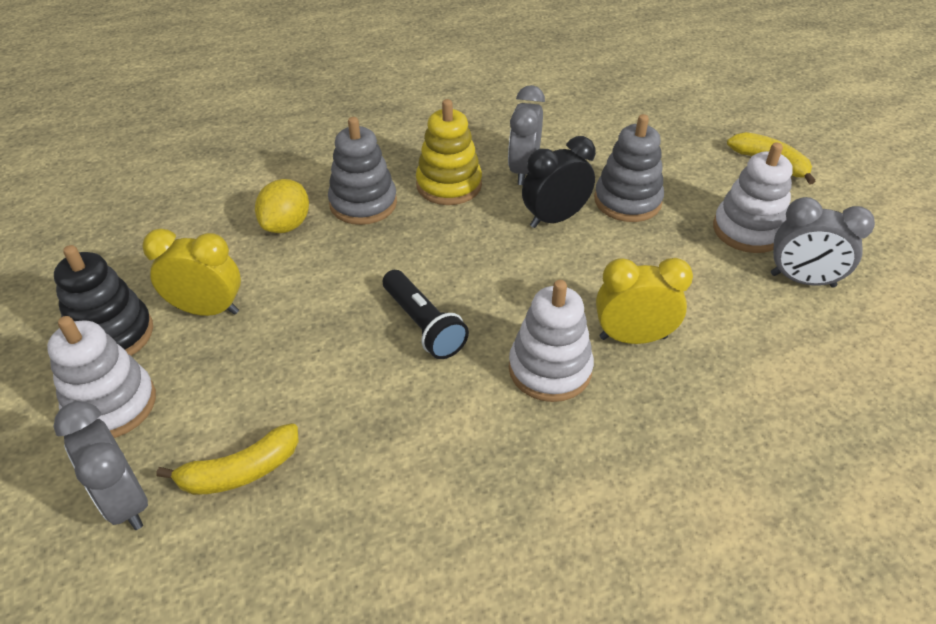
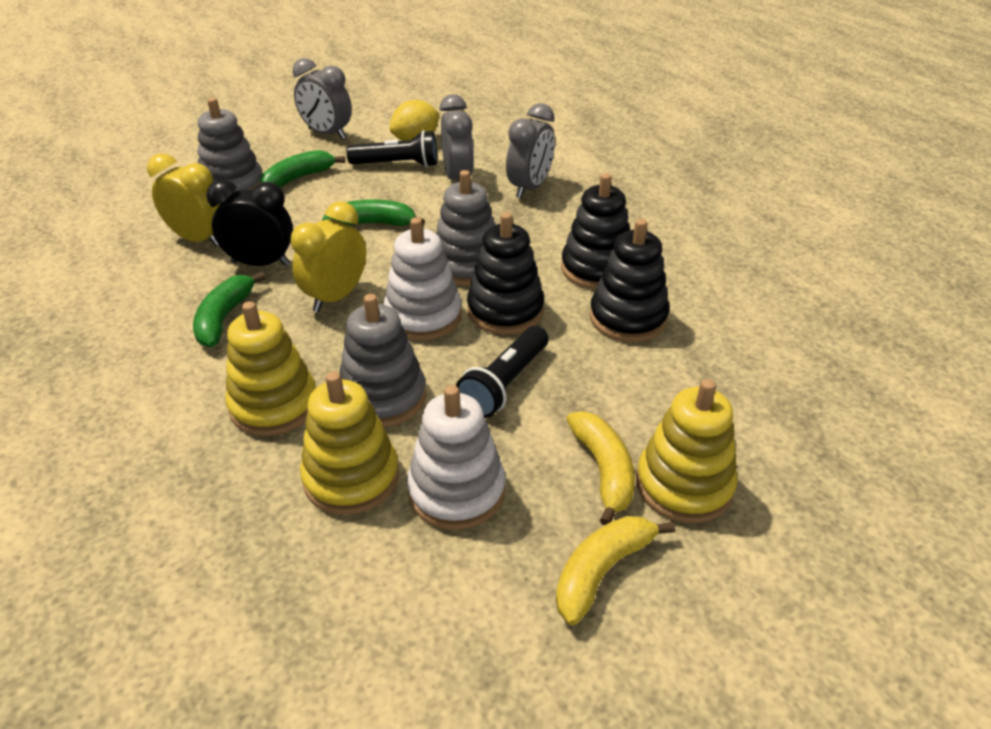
black flashlight: [383,270,469,359] = 1 -> [346,130,437,167] [456,326,548,418] = 2
black stacking toy: [54,245,153,356] = 1 -> [467,212,544,335] [561,173,630,289] [590,219,669,342] = 3
green banana: none = 0 -> [193,272,266,347] [260,150,345,188] [322,199,425,226] = 3
grey stacking toy: [328,117,397,225] [594,114,664,222] = 2 -> [198,98,262,192] [340,294,426,427] [436,170,495,286] = 3
white stacking toy: [47,316,156,438] [509,280,594,402] [713,142,793,253] = 3 -> [383,217,462,341] [407,385,506,530] = 2
yellow stacking toy: [416,99,482,205] = 1 -> [225,301,316,436] [300,372,399,515] [636,379,737,523] = 3

